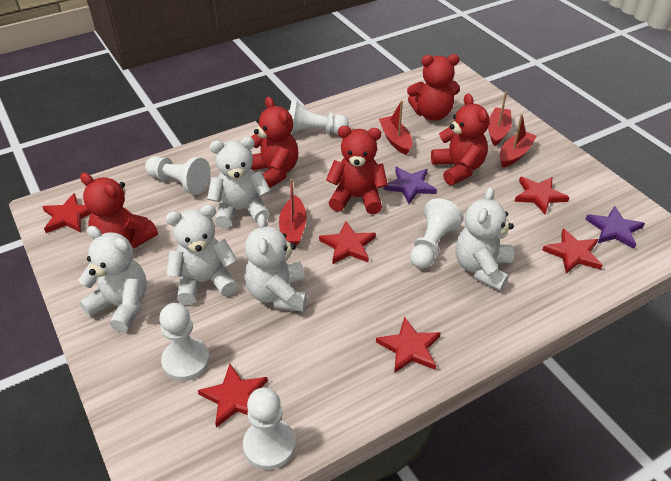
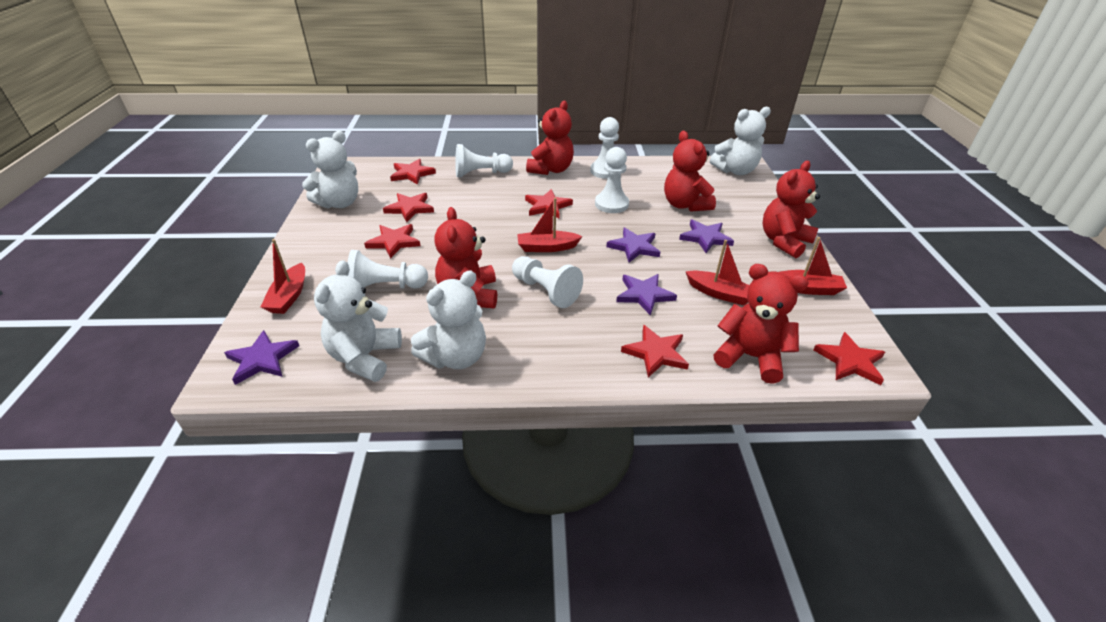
purple star: [384,167,437,204] [585,206,645,249] = 2 -> [224,330,299,385] [606,227,660,263] [616,274,677,316] [679,219,734,253] = 4
white teddy bear: [78,226,147,333] [166,204,238,305] [207,137,271,228] [245,214,307,312] [455,187,514,291] = 5 -> [302,131,358,209] [314,260,402,382] [411,270,486,369] [710,106,771,175] = 4

